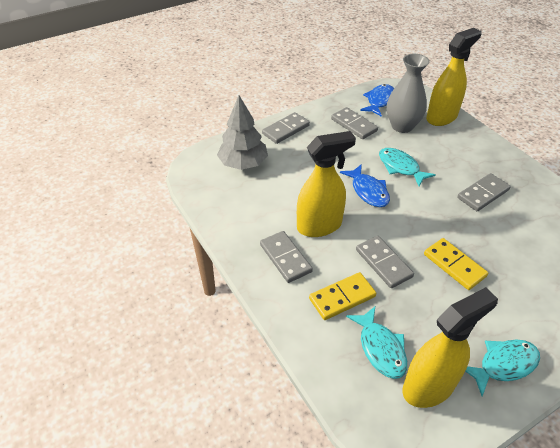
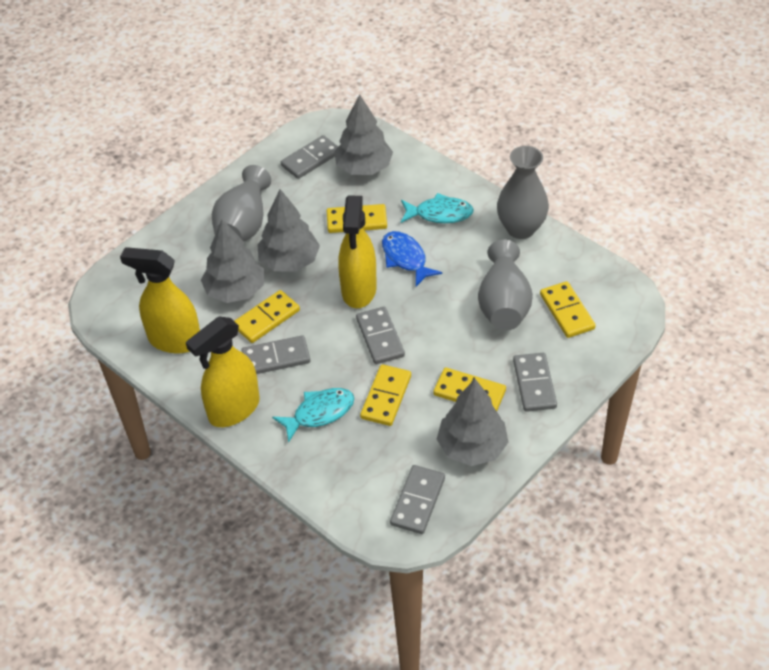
blue fish: [340,164,390,207] [360,84,394,117] = 2 -> [382,231,442,286] = 1
grey tree: [217,95,268,170] = 1 -> [201,219,264,303] [257,189,320,272] [334,94,393,175] [437,379,509,466] = 4
grey vase: [387,54,430,133] = 1 -> [212,165,271,241] [478,240,533,331] [497,146,549,239] = 3
turquoise fish: [346,307,407,379] [379,148,436,186] [465,339,540,396] = 3 -> [272,388,355,443] [401,193,474,223] = 2
yellow domino: [309,272,376,320] [424,238,488,290] = 2 -> [235,290,300,343] [326,204,387,233] [360,364,411,426] [433,367,506,411] [540,281,596,338] = 5

